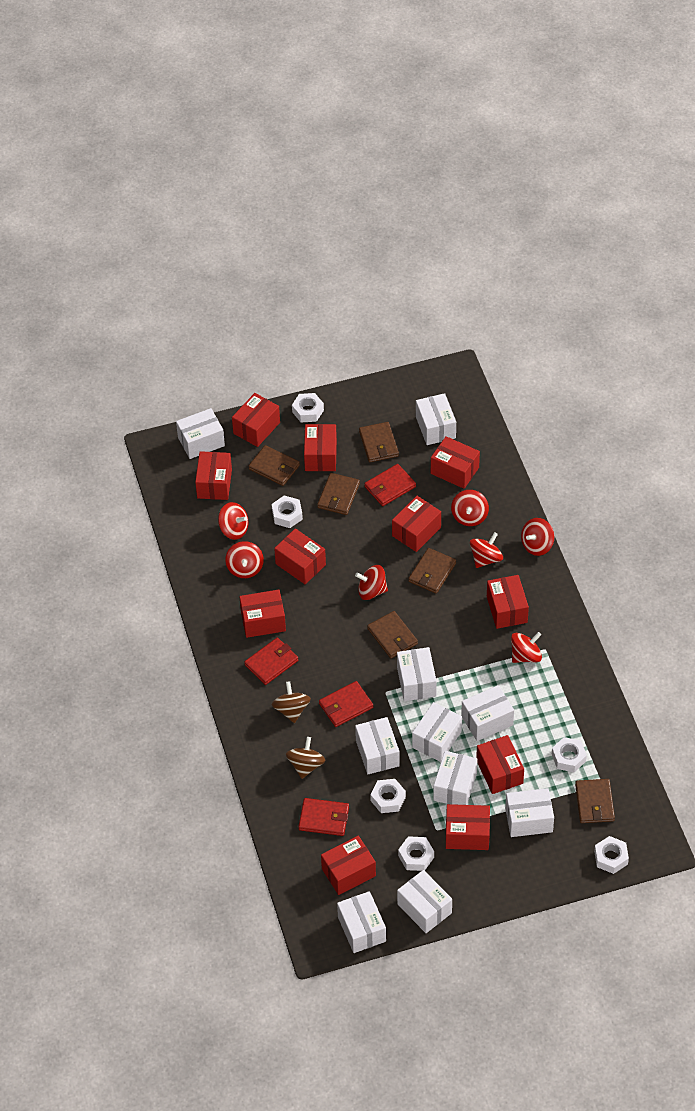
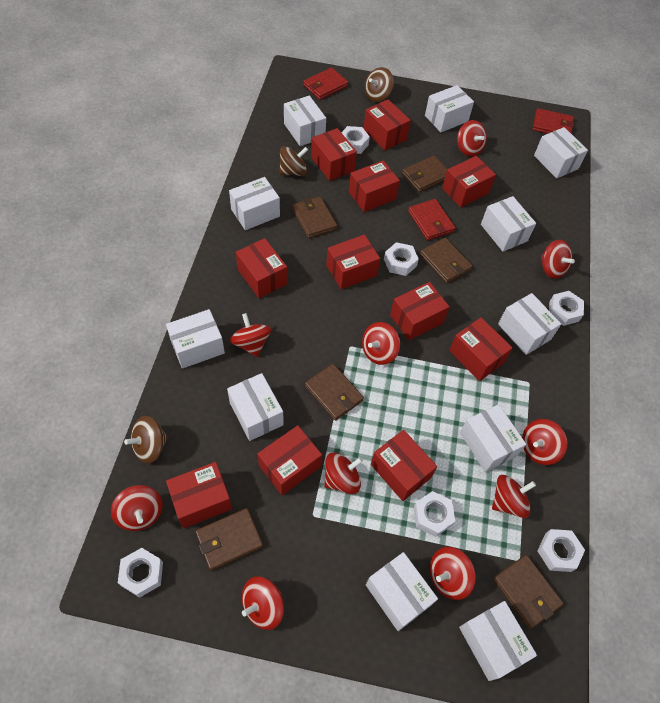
brown spinning top: [272,681,311,723] [286,737,325,779] = 2 -> [124,416,168,463] [279,146,308,176] [365,67,394,102] = 3
red spinning top: [218,502,249,540] [225,541,264,578] [355,565,388,600] [451,490,489,526] [470,532,503,568] [511,632,542,663] [521,518,554,556] = 7 -> [111,485,163,531] [230,313,271,357] [242,577,284,630] [324,452,363,494] [362,322,400,365] [430,547,476,600] [457,120,487,156] [492,475,536,518] [522,419,567,465] [541,240,575,279] = 10
red wallet: [244,638,298,685] [298,798,349,836] [319,681,373,727] [365,464,416,506] = 4 -> [303,67,348,100] [408,199,455,240] [533,108,574,134] = 3
white box: [176,408,225,459] [337,891,386,953] [355,717,400,774] [397,647,437,701] [397,870,452,933] [412,702,462,762] [416,393,456,445] [433,751,478,805] [461,685,514,741] [505,788,554,837] = 10 -> [166,309,225,369] [227,373,284,441] [229,177,280,230] [284,96,326,146] [366,552,438,631] [425,85,474,132] [459,601,537,681] [460,404,526,472] [481,196,536,252] [498,293,561,355] [534,127,588,179] = 11

